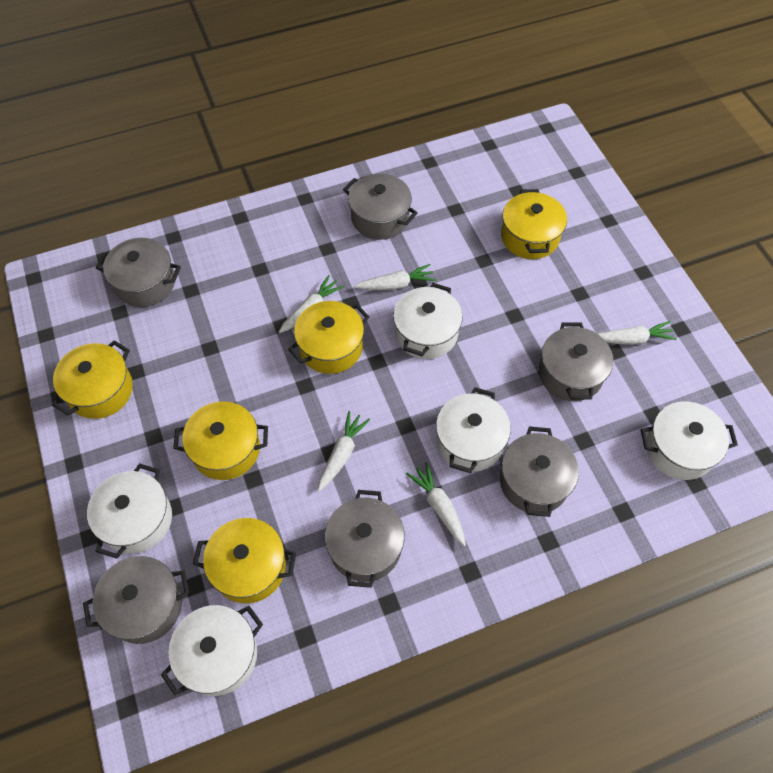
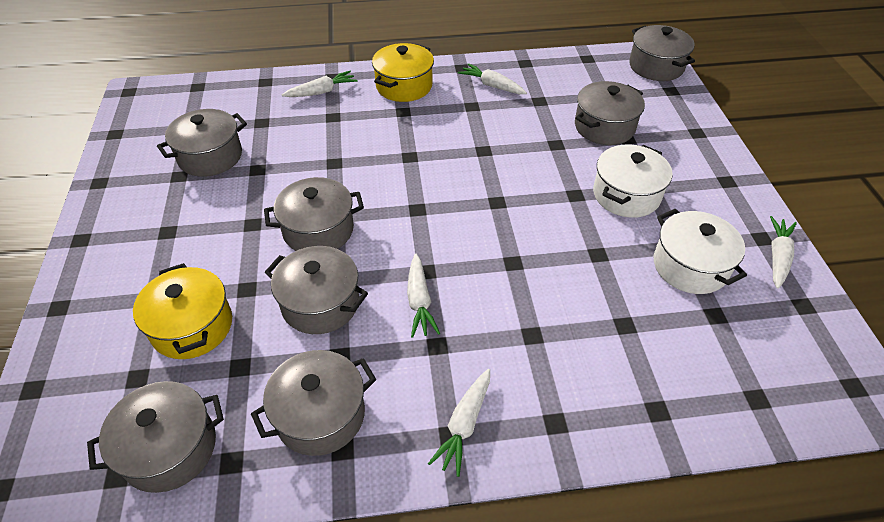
grey pot: [83,556,190,644] [96,238,181,307] [325,490,405,588] [343,174,418,240] [500,426,579,517] [539,322,613,401] = 6 -> [87,381,224,493] [157,109,247,177] [251,350,376,456] [264,177,364,251] [265,246,368,334] [575,81,645,145] [629,25,695,81] = 7
white pot: [87,463,172,559] [161,605,263,696] [393,283,463,359] [436,387,511,473] [641,401,738,480] = 5 -> [593,144,673,218] [654,209,747,294] = 2
yellow pot: [52,340,133,419] [173,401,268,480] [193,518,296,603] [288,301,370,374] [501,189,567,259] = 5 -> [133,263,232,359] [372,43,434,102] = 2

